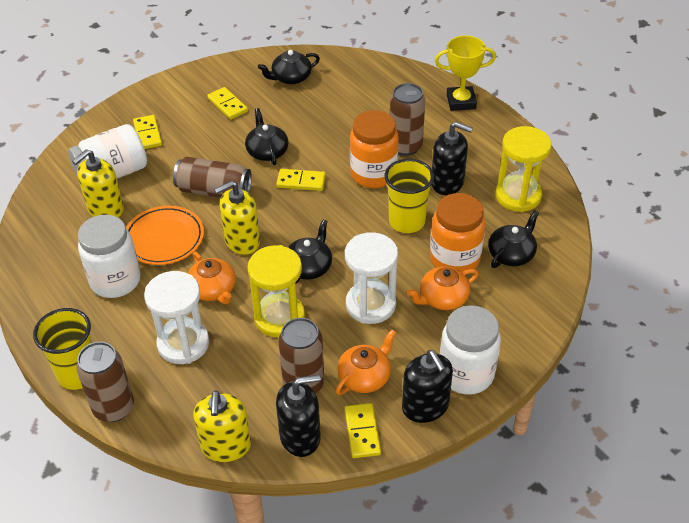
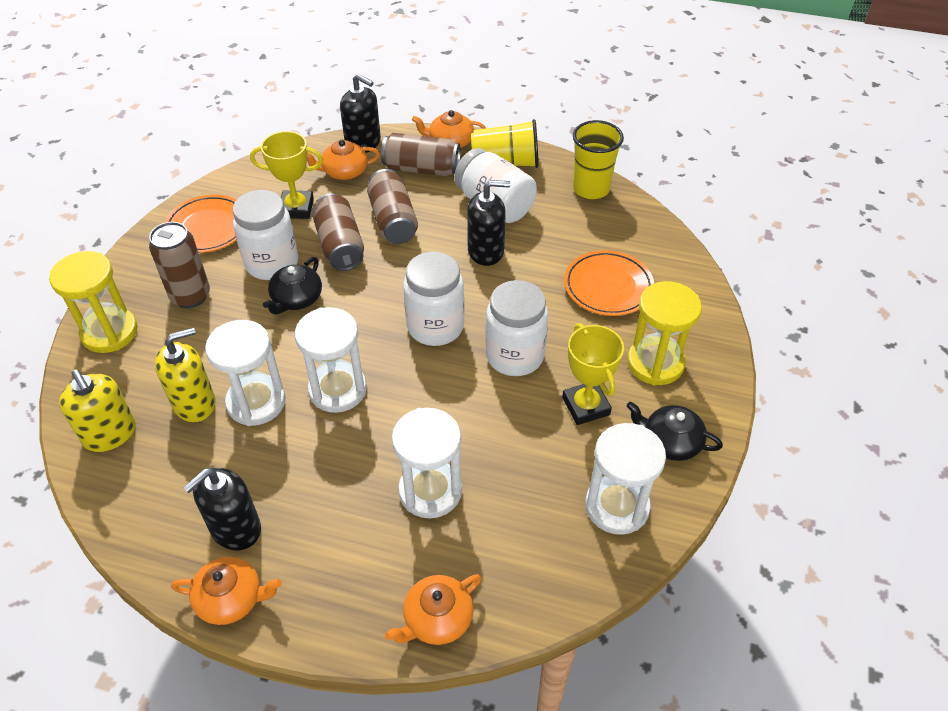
black teapot: [245,108,289,165] [258,50,320,84] [288,219,332,284] [488,210,539,268] = 4 -> [263,257,322,315] [627,402,723,461] = 2
orange jar: [350,110,399,188] [430,193,485,273] = 2 -> none = 0
orange plate: [126,206,204,265] = 1 -> [164,195,237,253] [564,250,654,316] = 2
orange teapot: [188,252,236,304] [336,329,396,395] [407,266,479,310] = 3 -> [171,557,282,625] [307,140,380,180] [385,574,481,645] [412,110,486,148] = 4
white hourglass: [144,271,209,364] [345,232,398,324] = 2 -> [205,320,286,426] [295,307,367,413] [392,408,462,518] [585,423,666,535] = 4
white jar: [68,124,147,179] [78,215,141,298] [440,305,501,394] = 3 -> [233,190,298,280] [403,252,465,346] [454,148,537,223] [485,280,548,376] = 4
yellow domino: [133,115,162,149] [207,87,248,120] [276,169,326,191] [345,403,381,458] = 4 -> none = 0
yellow soap dispenser: [72,149,124,218] [193,390,251,462] [214,181,260,255] = 3 -> [59,369,136,452] [155,327,216,422] = 2
yellow trophy: [435,36,496,111] = 1 -> [250,131,323,219] [562,323,624,425] = 2

